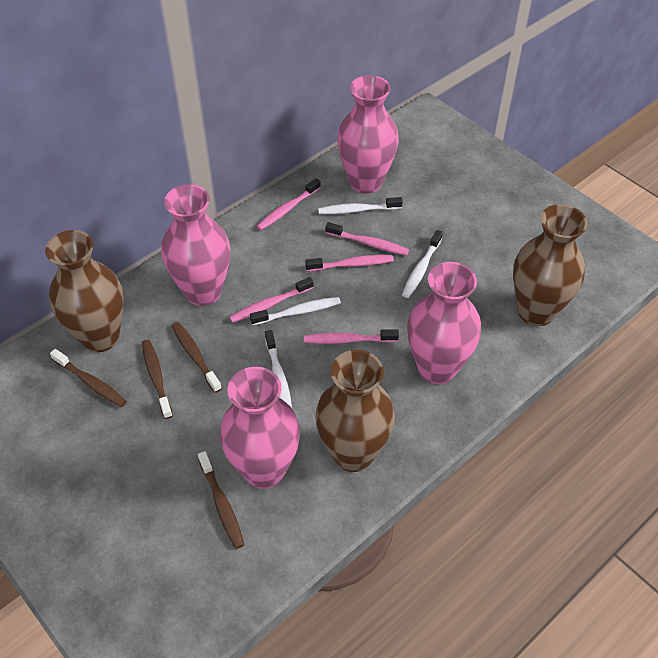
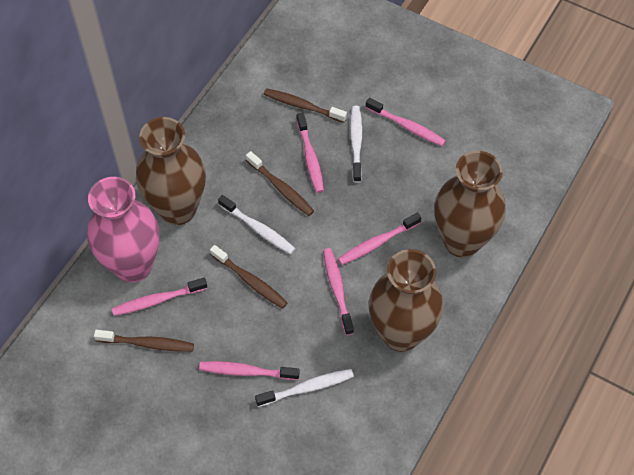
pink toothbrush: [229,277,314,323] [256,178,321,230] [304,329,399,344] [305,255,394,271] [326,222,409,256] = 5 -> [112,278,207,316] [199,361,300,380] [297,113,324,193] [323,248,354,335] [338,213,422,265] [366,98,446,146] = 6
pink vase: [161,184,230,306] [220,367,300,489] [337,75,399,194] [407,262,481,384] = 4 -> [87,177,160,282] = 1
white toothbrush: [250,297,341,325] [265,330,292,408] [318,197,403,214] [402,230,443,298] = 4 -> [218,195,296,254] [255,369,354,407] [350,106,362,183] = 3

